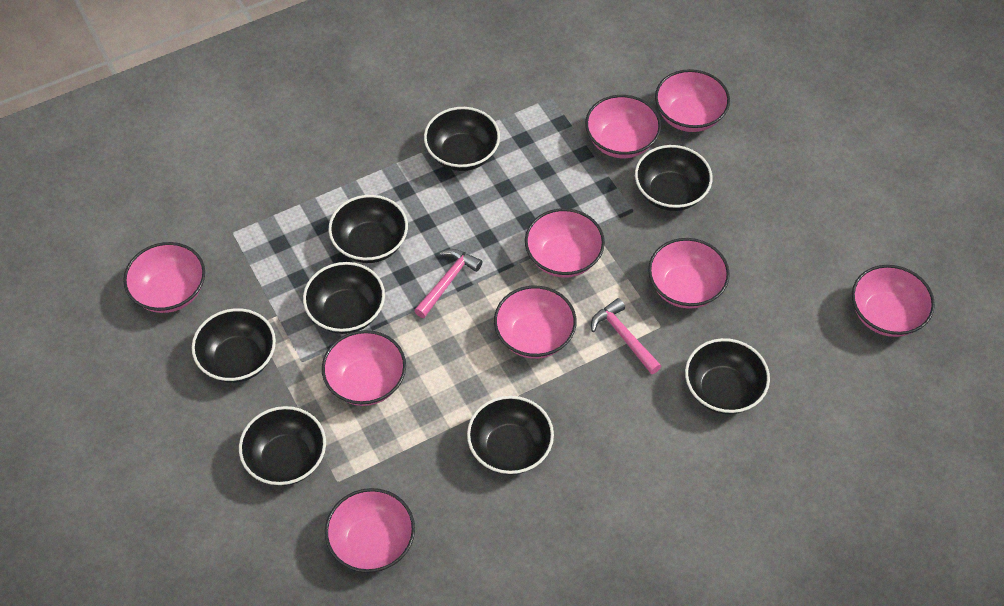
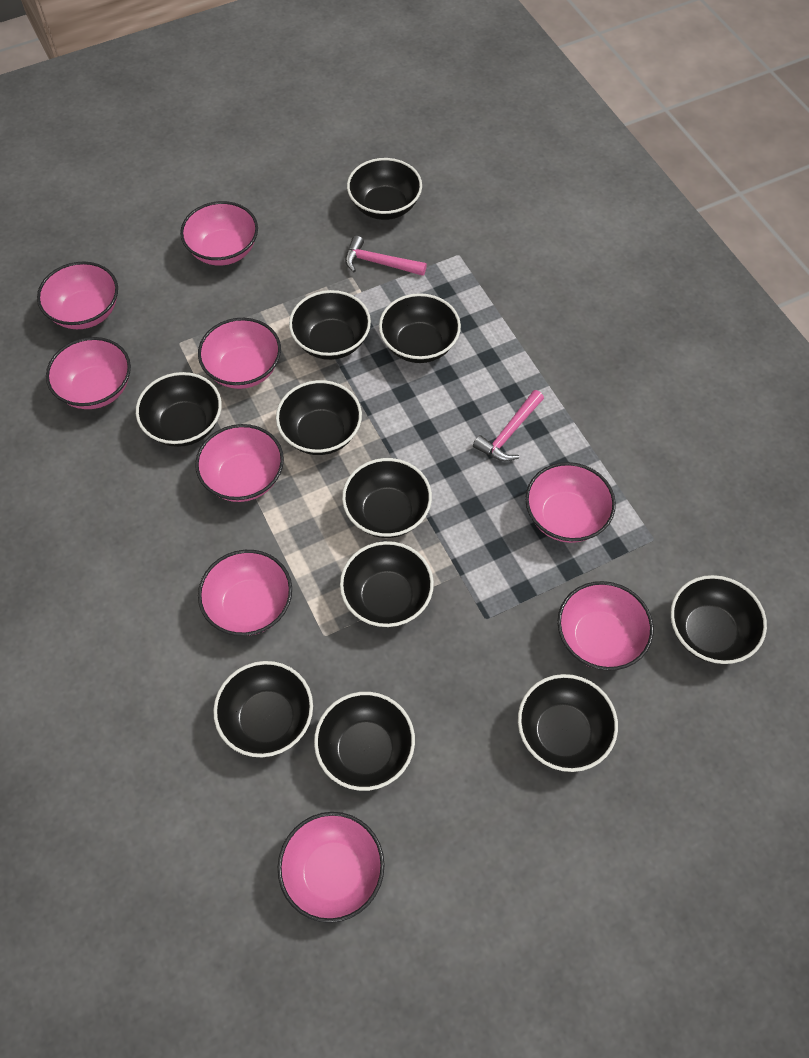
black bowl: [192,308,276,383] [239,406,326,486] [303,262,385,334] [329,195,408,263] [424,107,500,171] [467,396,554,475] [635,145,713,211] [685,338,770,414] = 8 -> [136,372,222,447] [213,661,313,757] [276,380,362,455] [289,290,371,360] [314,692,415,791] [340,541,434,627] [342,458,432,538] [347,158,422,220] [379,293,461,363] [518,674,618,772] [671,575,767,664] = 11

